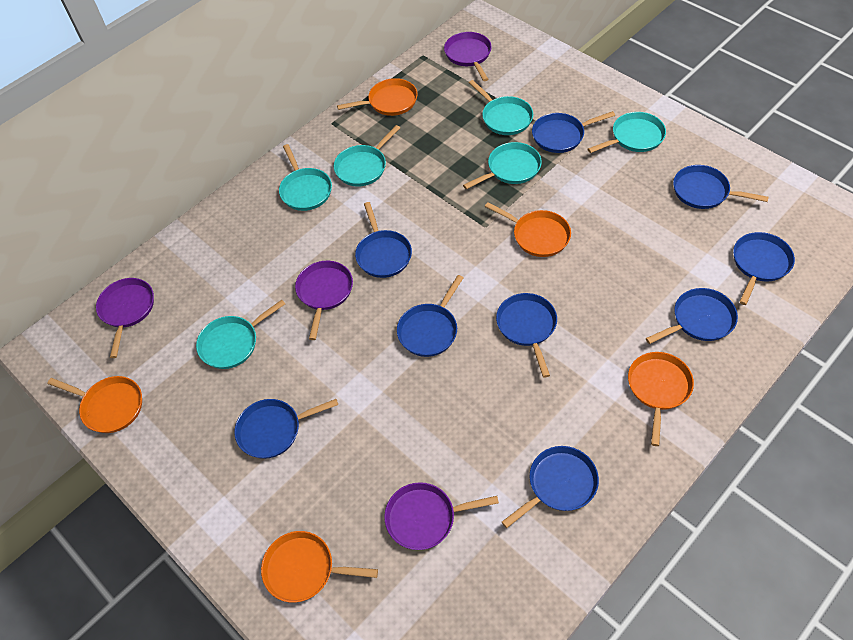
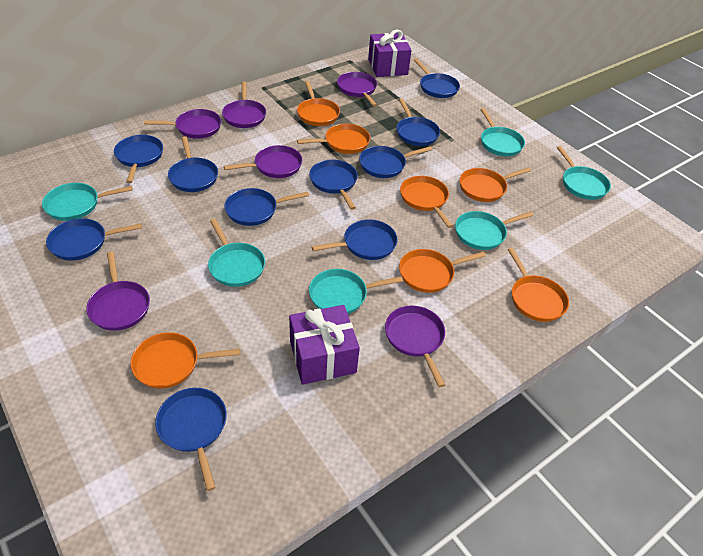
blue pan: [234,399,338,459] [355,202,412,278] [397,275,463,357] [496,293,557,378] [502,446,599,528] [532,111,615,153] [646,288,738,344] [673,165,769,209] [733,232,795,305] = 9 -> [46,218,142,261] [114,135,163,183] [155,388,227,491] [168,136,218,192] [224,188,309,226] [309,160,358,210] [311,219,397,260] [359,146,432,178] [396,99,440,146] [414,59,460,98] = 10
orange pan: [48,376,142,433] [261,531,378,603] [337,78,418,116] [485,202,571,257] [628,352,694,446] = 5 -> [130,332,240,389] [297,81,340,126] [297,124,370,154] [399,249,486,293] [400,176,453,228] [459,167,531,202] [508,248,569,322] = 7
purple gift: none = 0 -> [289,305,360,385] [368,30,412,77] = 2
purple pan: [96,278,154,358] [295,261,353,340] [384,482,499,550] [444,32,492,81] = 4 -> [86,252,150,331] [144,109,221,139] [222,82,266,128] [224,145,302,178] [337,72,377,107] [385,306,445,387] = 6

